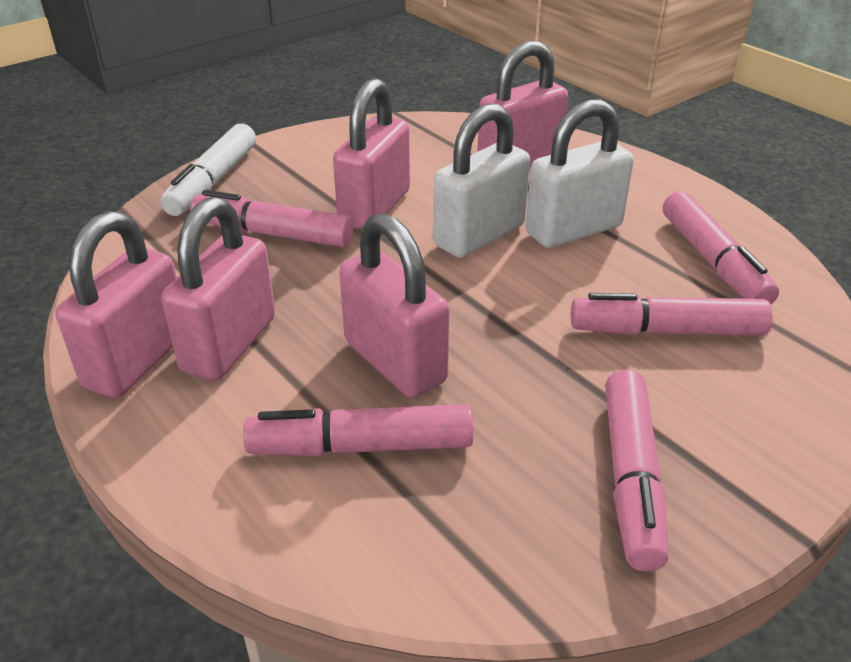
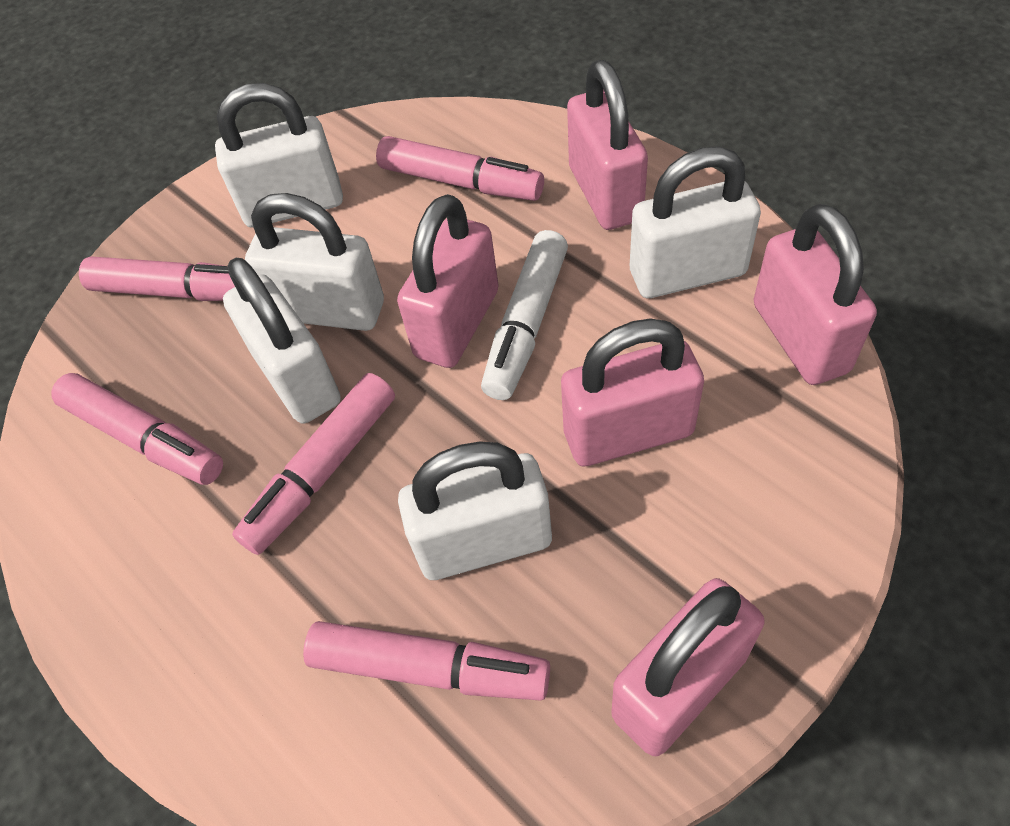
white padlock: [433,103,530,258] [526,100,634,248] = 2 -> [215,83,343,228] [223,258,341,424] [245,193,384,331] [398,441,552,580] [630,146,761,298] = 5

